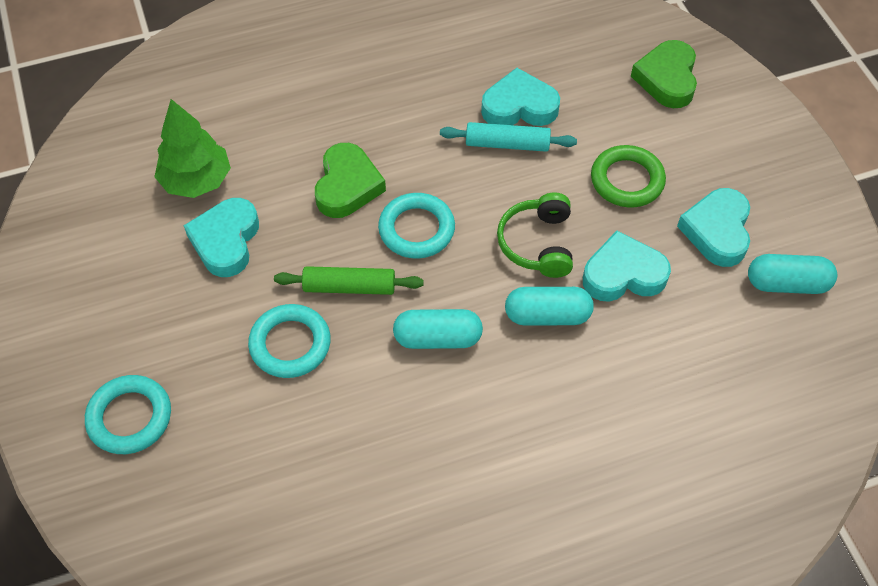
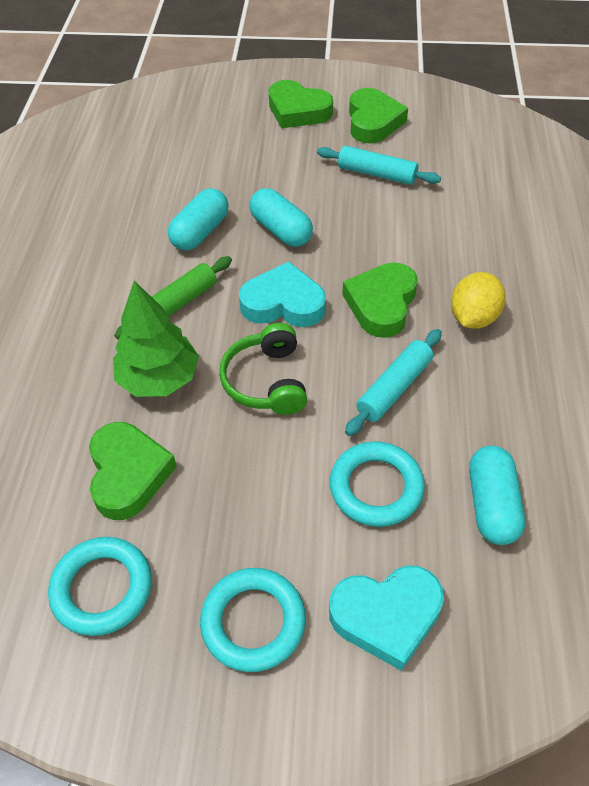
green heart: [315,143,386,218] [631,40,697,108] = 2 -> [89,422,177,520] [268,80,333,128] [342,262,418,338] [349,88,408,143] = 4
green ring: [591,145,666,208] = 1 -> none = 0
turquoise heart: [184,198,259,277] [481,68,560,126] [583,231,671,302] [677,188,750,267] = 4 -> [239,262,326,327] [329,566,444,671] = 2
turquoise rolling pin: [440,122,577,152] = 1 -> [317,146,441,185] [345,329,442,436] = 2
yellow lemon: none = 0 -> [451,272,506,329] = 1

